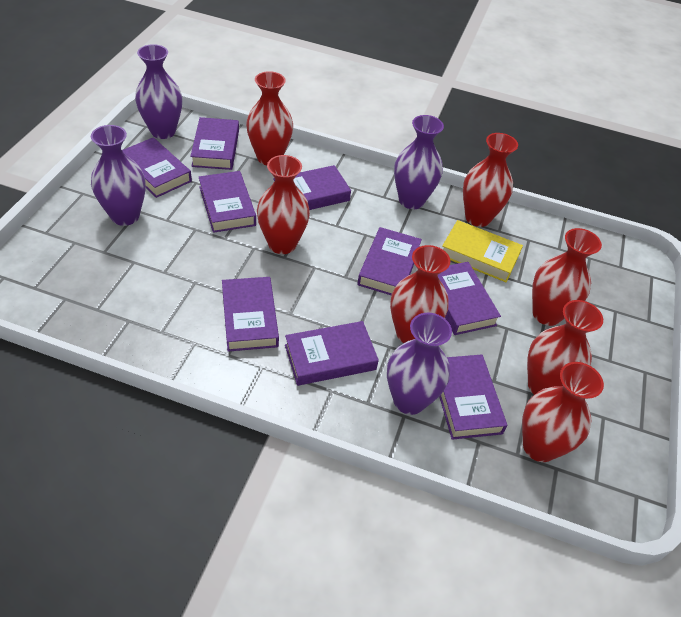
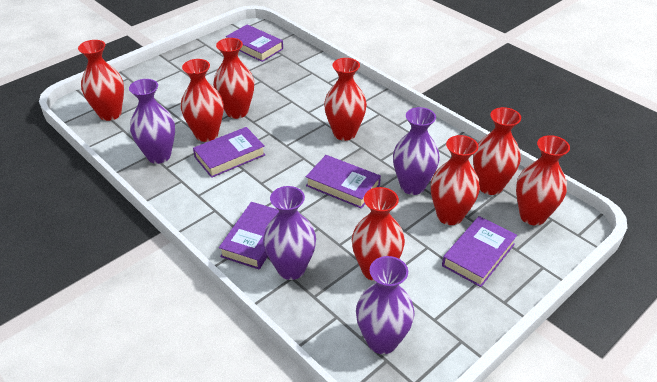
purple book: [122,137,192,198] [190,117,239,170] [199,171,256,233] [222,277,279,352] [273,165,351,210] [285,321,379,386] [357,227,422,295] [438,262,501,335] [439,355,507,440] = 9 -> [193,127,265,178] [219,202,279,269] [226,24,283,62] [306,155,381,209] [442,216,517,287] = 5
red vase: [246,71,293,165] [257,155,310,254] [390,245,450,343] [463,133,518,227] [522,362,604,462] [527,300,603,395] [532,228,602,326] = 7 -> [78,40,124,121] [181,59,224,142] [213,38,254,119] [324,58,367,141] [352,187,405,281] [431,135,480,225] [473,107,521,195] [516,135,570,225] = 8
yellow book: [442,220,523,282] = 1 -> none = 0

